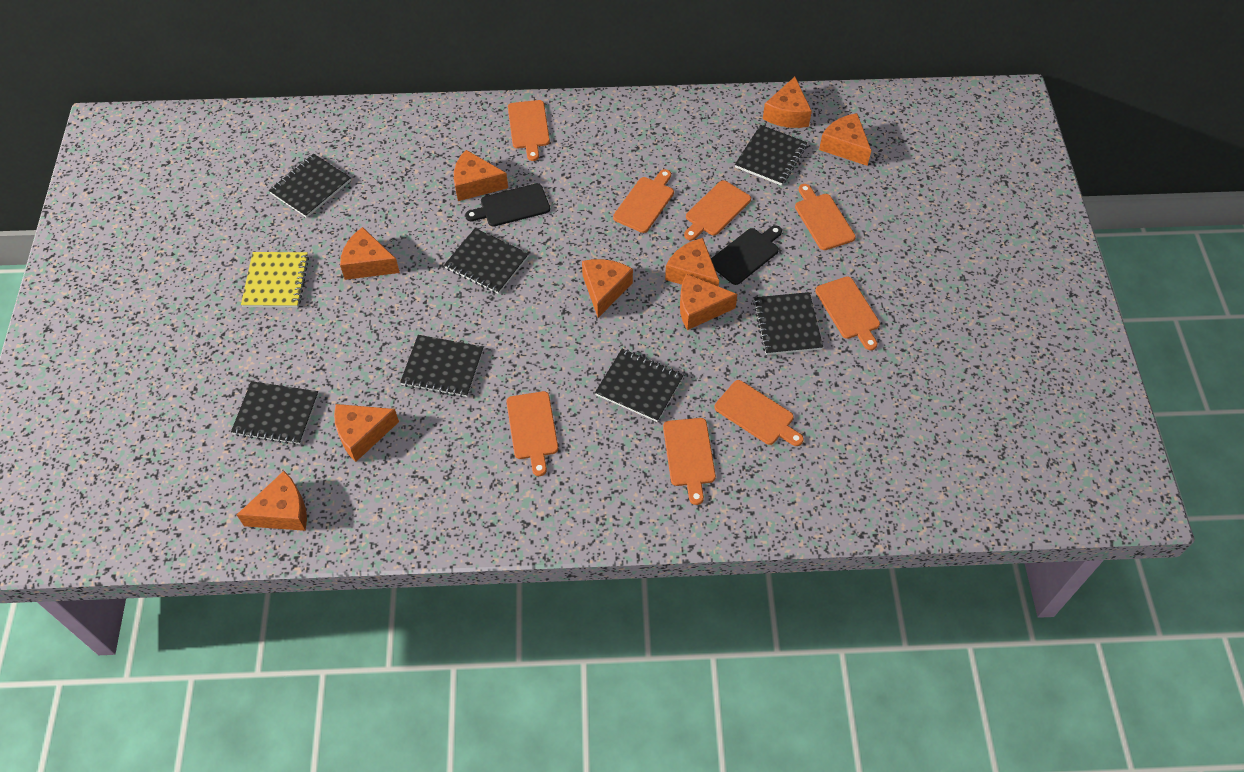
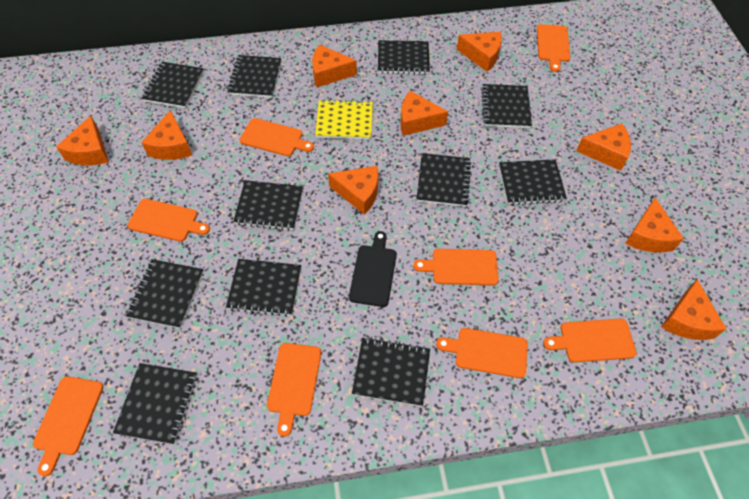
black cutting board: [465,183,550,227] [711,225,782,285] = 2 -> [349,231,397,307] = 1
black notebook: [231,381,319,445] [269,154,351,218] [400,335,483,397] [444,228,529,294] [595,349,684,422] [735,125,807,186] [753,292,823,355] = 7 -> [113,363,197,444] [126,259,203,329] [142,62,204,108] [226,259,301,316] [227,55,281,98] [233,180,303,230] [352,337,430,406] [378,40,430,74] [417,153,471,207] [481,84,532,128] [499,159,567,205] = 11

